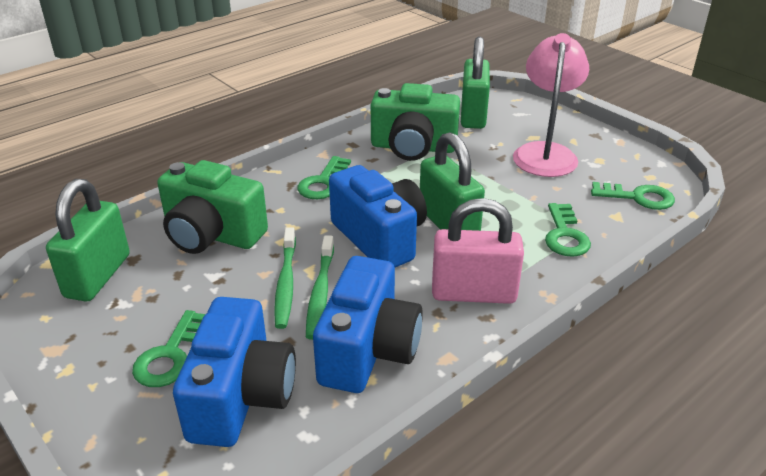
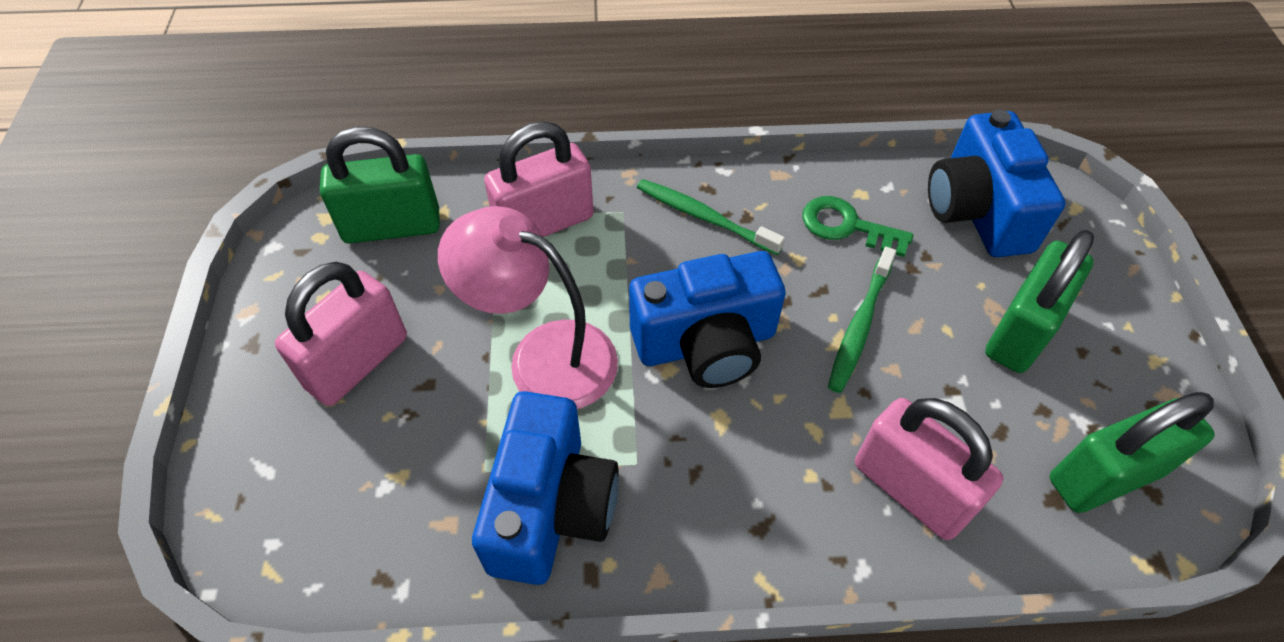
green camera: [157,160,268,254] [371,83,460,161] = 2 -> none = 0
green key: [132,310,206,387] [297,156,351,199] [545,203,591,257] [591,182,675,210] = 4 -> [802,196,913,257] = 1
pink padlock: [432,198,524,304] = 1 -> [275,262,407,406] [484,121,594,237] [855,398,1003,540] = 3

